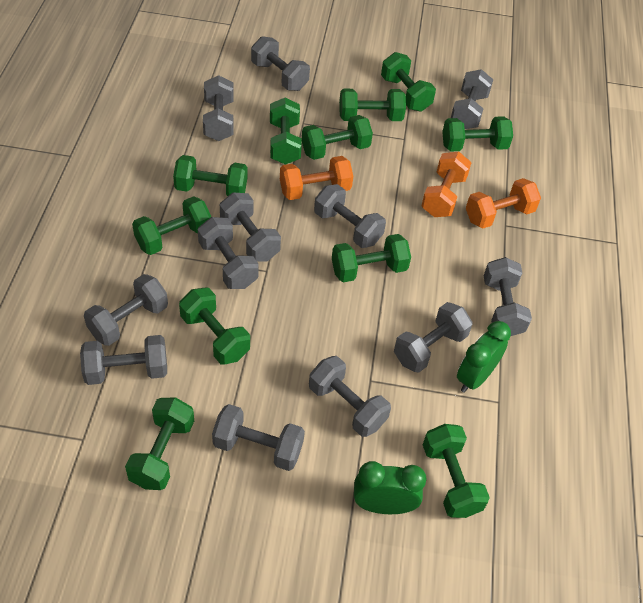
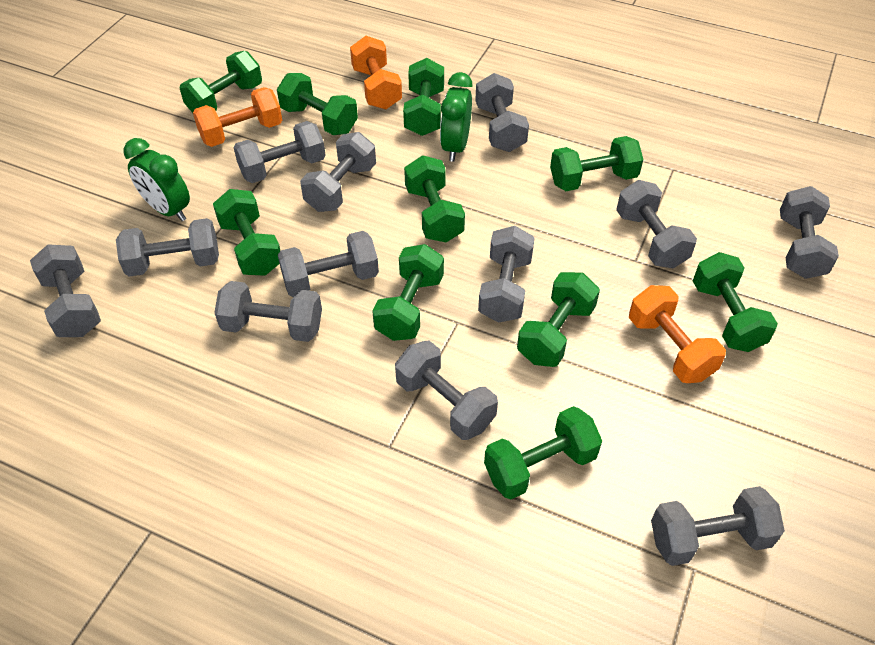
green dumbbell: [125,398,194,490] [132,196,211,255] [173,155,248,196] [179,288,250,365] [270,97,302,165] [301,115,373,160] [332,234,411,282] [339,89,406,121] [381,52,436,112] [423,424,490,518] [442,116,513,152] = 11 -> [180,51,262,113] [213,189,280,276] [277,73,358,135] [372,244,444,341] [403,58,444,136] [404,155,465,242] [484,406,602,499] [517,272,600,367] [550,136,644,191] [693,252,778,352] = 10

